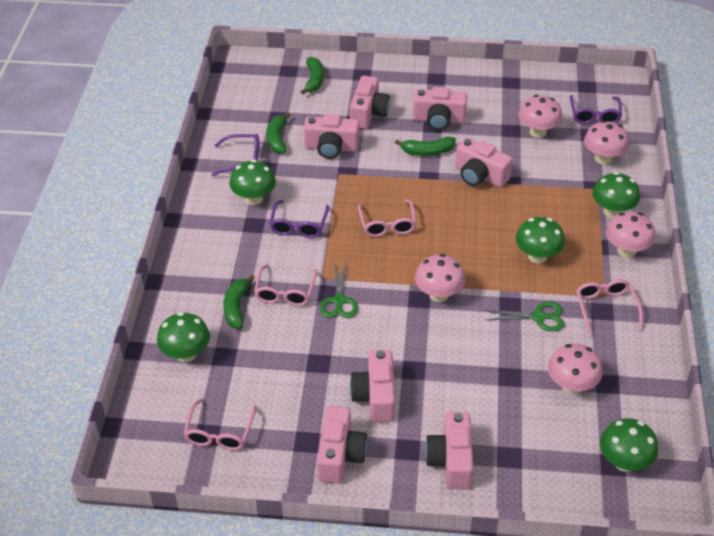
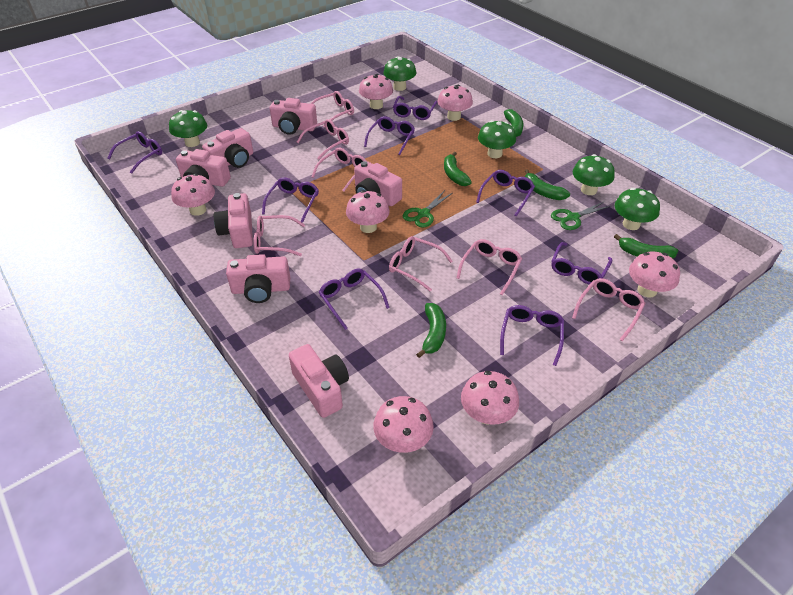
green banana: [223,275,255,328] [267,112,291,154] [301,57,324,95] [395,136,456,156] = 4 -> [416,303,446,358] [444,152,472,186] [504,109,523,137] [525,169,570,200] [614,234,678,258] = 5
pink glasses: [183,398,257,451] [254,264,317,306] [358,199,416,237] [576,279,643,336] = 4 -> [253,215,305,256] [297,119,349,159] [310,91,354,128] [312,148,366,191] [389,236,453,291] [457,239,522,295] [572,278,645,341] = 7
pink mushroom: [415,254,465,302] [518,95,562,138] [548,344,603,394] [584,120,629,164] [606,211,655,258] = 5 -> [171,174,215,216] [346,190,390,233] [359,74,393,109] [373,396,434,453] [437,85,473,121] [461,371,519,425] [629,252,680,297] = 7
purple glasses: [212,134,259,176] [269,200,329,238] [570,95,622,124] = 3 -> [107,131,162,174] [262,177,319,223] [319,268,390,330] [364,116,415,155] [393,96,437,120] [476,170,535,216] [500,305,564,366] [552,242,612,285] = 8

